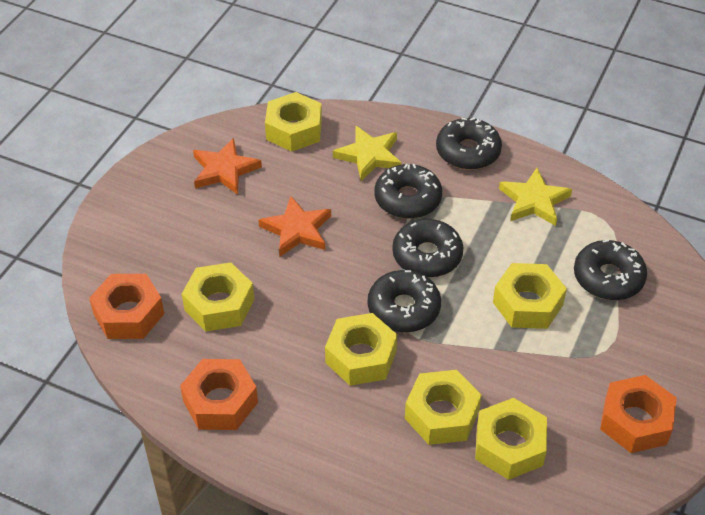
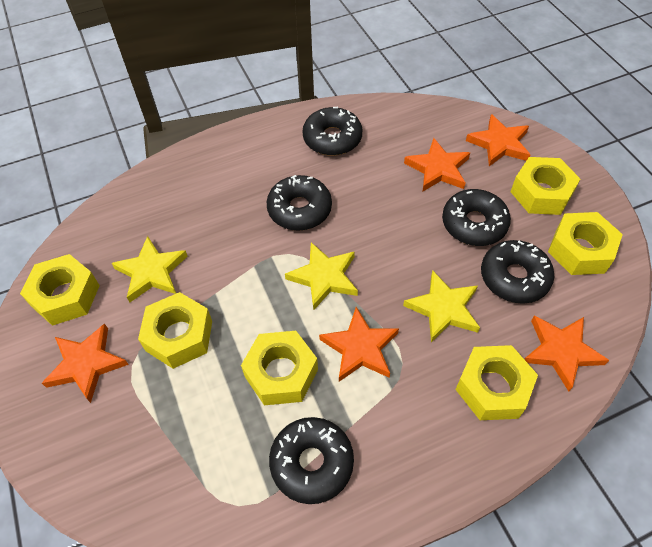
orange nut: [89,274,164,339] [180,359,258,430] [600,375,677,453] = 3 -> none = 0
orange star: [193,138,262,195] [258,196,331,256] = 2 -> [42,324,129,403] [319,307,399,382] [404,138,470,191] [466,114,530,166] [524,316,609,391] = 5
yellow star: [333,126,401,181] [499,168,572,226] = 2 -> [112,236,188,302] [285,242,358,310] [403,270,480,342] = 3

